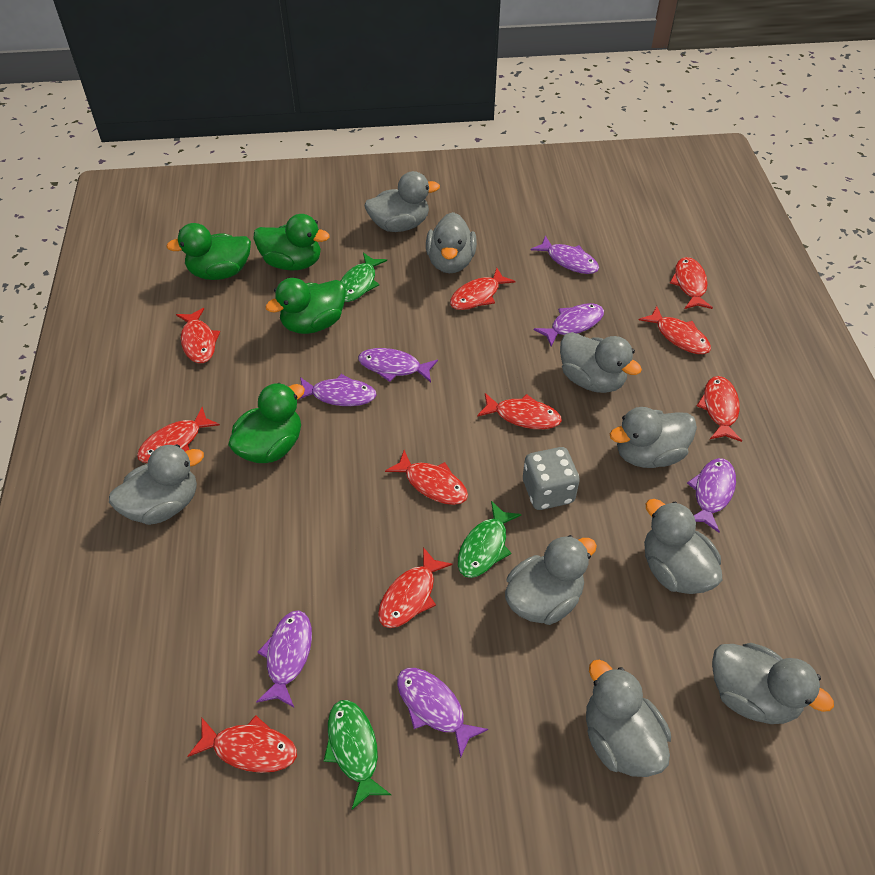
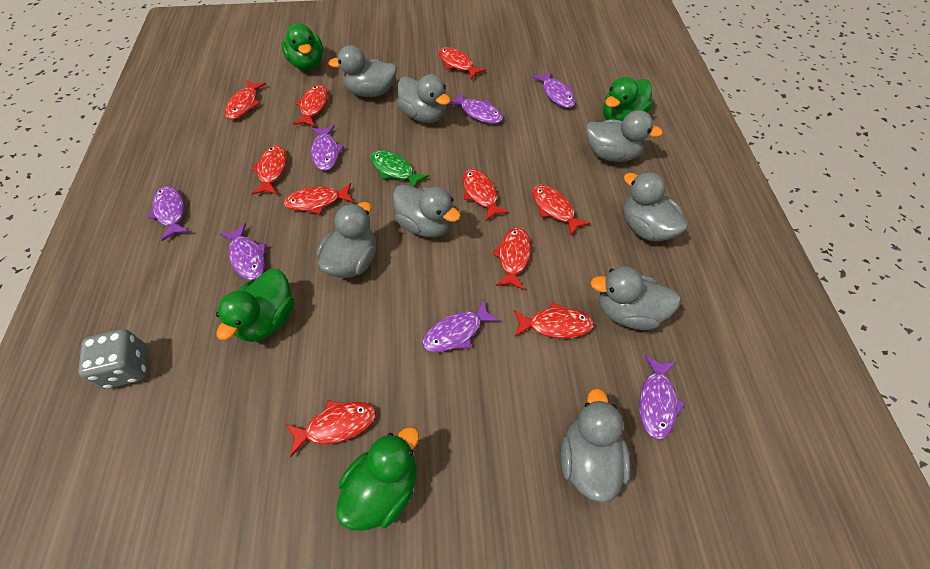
green fish: [324,700,391,810] [341,252,387,302] [458,501,521,578] = 3 -> [371,150,429,187] = 1
grey duck: [109,444,204,525] [365,171,440,232] [426,212,477,273] [505,535,597,625] [560,332,642,393] [586,659,671,777] [610,407,697,468] [644,499,722,594] [712,643,834,724] = 9 -> [317,202,376,278] [328,45,397,97] [393,185,461,237] [397,74,451,123] [561,388,631,503] [586,110,663,162] [590,266,681,330] [623,172,688,241] = 8

